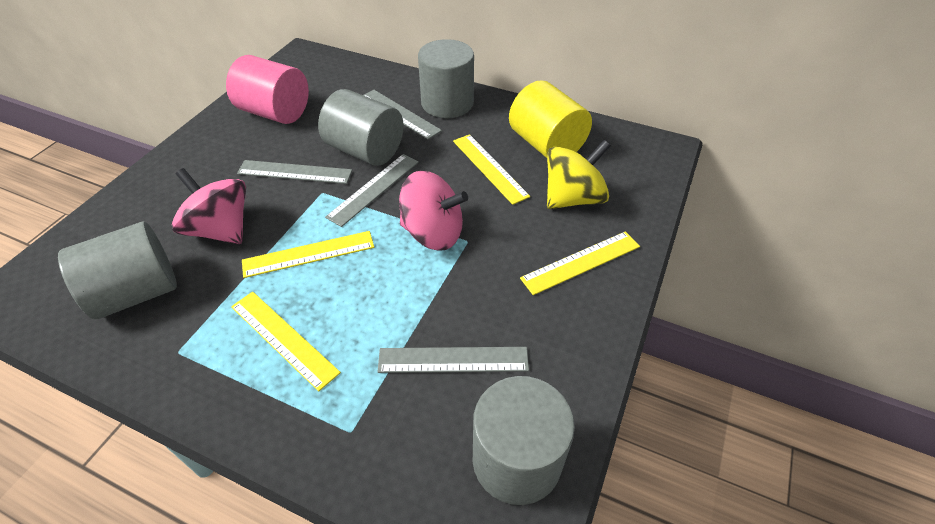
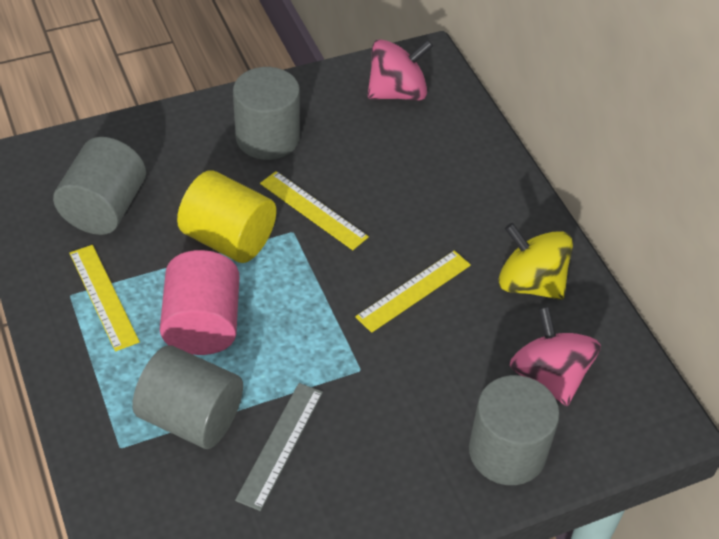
grey ruler: [237,160,352,184] [325,154,419,227] [363,90,442,139] [377,347,529,373] = 4 -> [235,383,323,511] = 1
yellow ruler: [231,292,341,391] [242,231,374,278] [453,134,530,205] [520,231,640,295] = 4 -> [69,245,140,351] [260,171,369,250] [355,250,471,333] = 3

